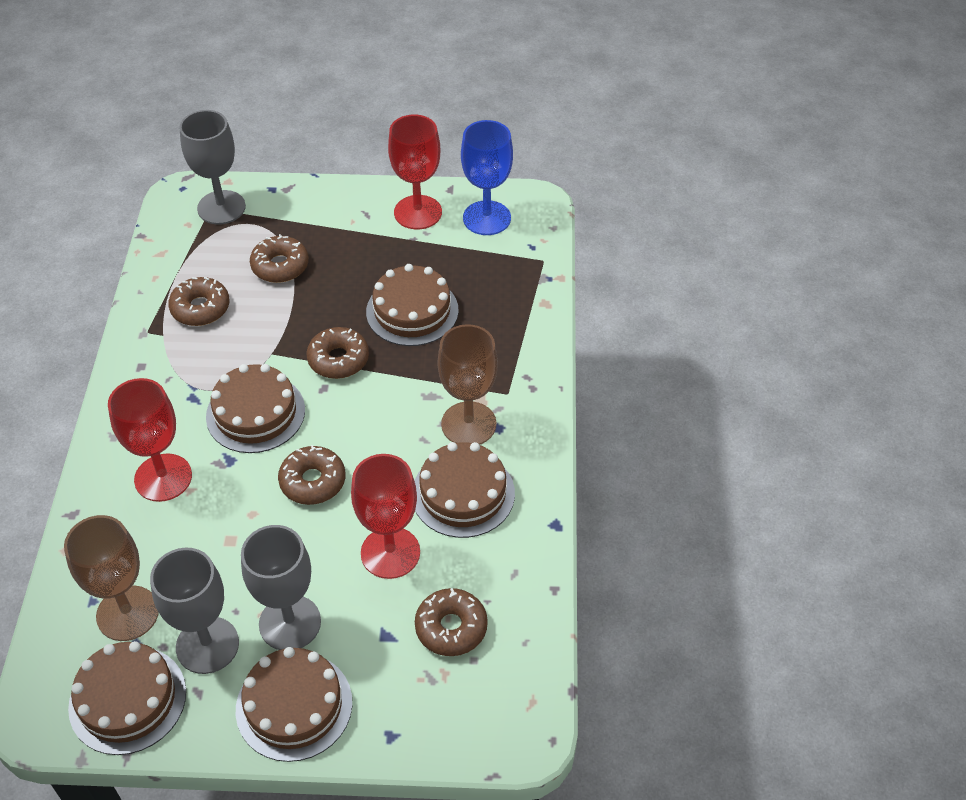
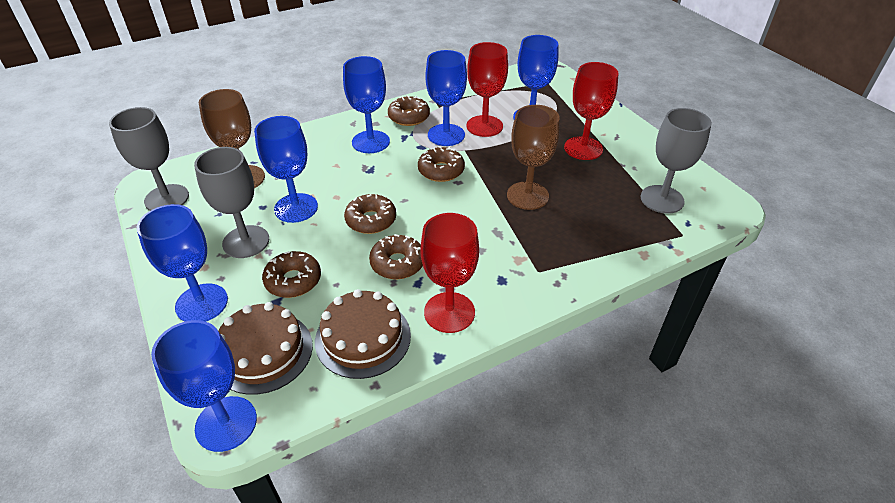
blue goblet: [461,120,513,235] = 1 -> [137,204,228,322] [151,320,257,452] [254,116,318,223] [343,56,390,153] [425,50,467,146] [513,35,558,119] = 6
brown cake: [68,641,186,755] [206,364,305,453] [236,647,352,762] [366,264,459,346] [414,442,515,538] = 5 -> [218,302,313,395] [315,289,411,379] = 2

